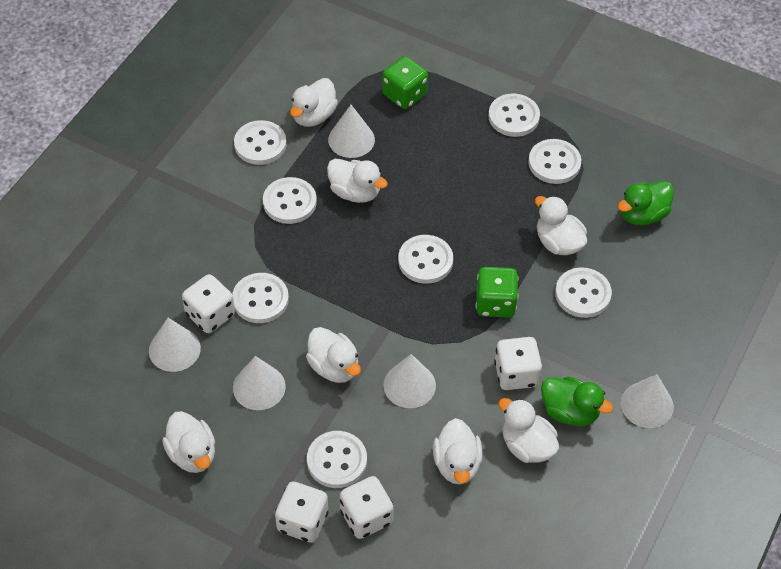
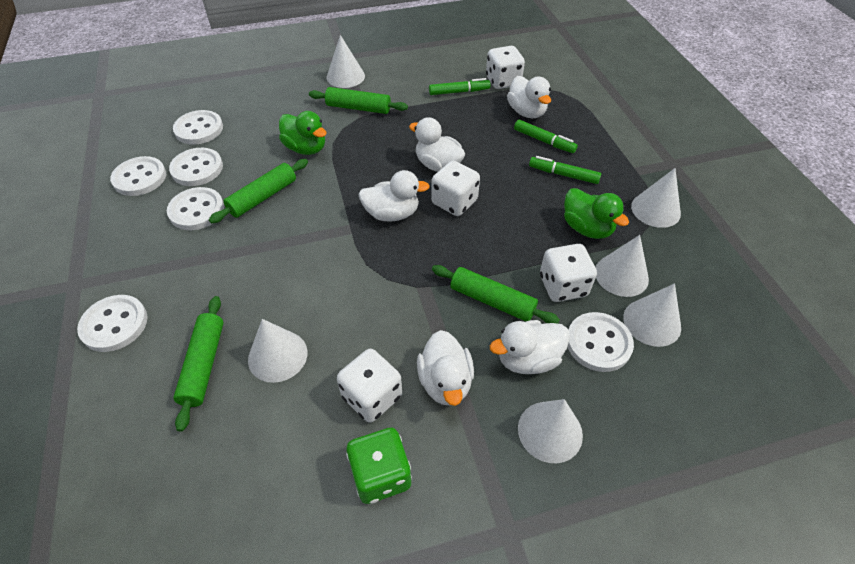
green dice: [382,56,428,109] [476,267,518,318] = 2 -> [346,428,412,504] = 1
green marker: none = 0 -> [429,78,491,95] [514,120,578,153] [529,156,601,184] = 3
green rolling pin: none = 0 -> [173,296,223,432] [209,159,308,223] [309,87,408,114] [432,265,560,324] = 4
white button: [232,273,289,323] [234,120,286,165] [263,177,317,224] [307,431,367,488] [398,235,453,284] [488,94,540,137] [528,139,581,184] [555,267,612,318] = 8 -> [77,295,148,352] [110,156,166,196] [167,187,224,230] [169,148,223,186] [173,110,223,145] [568,312,634,372] = 6
white cone: [149,318,201,372] [233,356,286,410] [328,105,375,158] [383,354,436,408] [621,374,674,428] = 5 -> [248,319,307,383] [327,35,365,88] [518,399,583,463] [596,235,649,297] [623,283,681,347] [631,168,681,228] = 6
white duck: [162,411,215,473] [290,78,338,127] [306,327,361,383] [327,159,388,203] [433,418,483,484] [498,398,559,463] [535,196,587,255] = 7 -> [358,170,430,222] [409,117,465,172] [417,330,474,406] [490,320,570,374] [507,76,551,118] = 5

